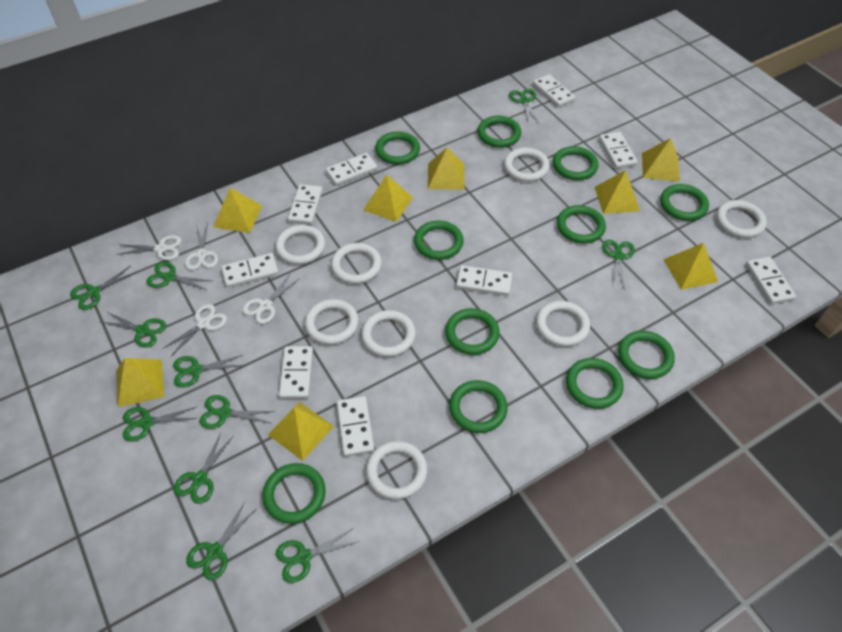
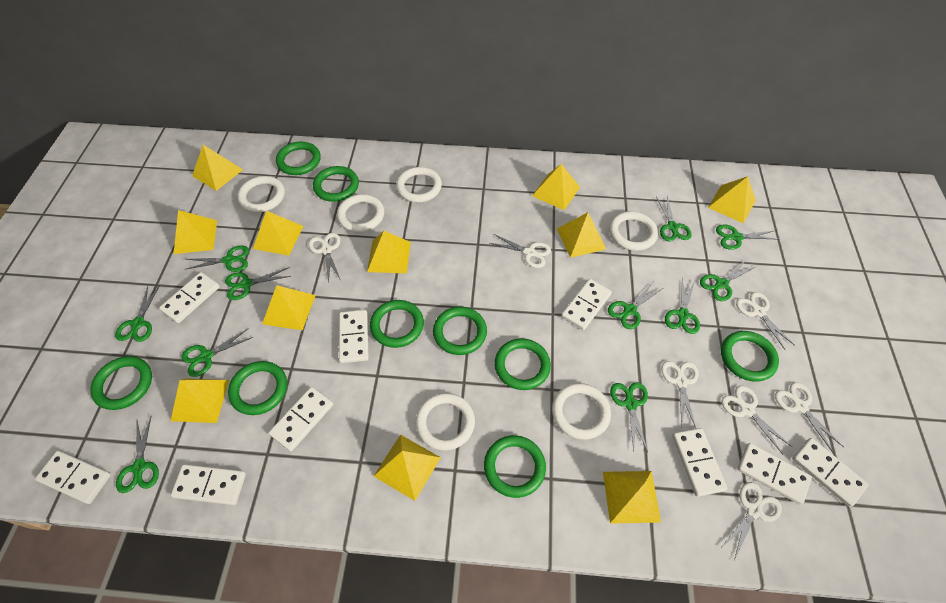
green ring: [262,463,325,524] [375,131,420,165] [414,220,464,260] [445,308,500,355] [449,380,508,433] [477,116,521,148] [553,146,598,180] [557,205,606,244] [566,358,623,409] [618,331,675,379] [660,184,709,221] = 11 -> [90,356,152,410] [228,361,287,415] [276,142,321,175] [313,166,359,202] [370,300,424,348] [433,307,487,355] [484,435,546,498] [494,338,551,390] [721,331,779,382] = 9
white ring: [275,225,325,265] [305,299,359,345] [331,243,382,284] [361,310,416,357] [366,441,428,499] [504,147,550,182] [536,301,590,347] [716,200,767,238] = 8 -> [237,176,285,212] [337,194,384,232] [396,167,442,202] [415,393,475,451] [552,383,611,440] [609,211,658,251] = 6
white scissors: [117,235,181,260] [162,304,227,356] [185,222,218,270] [242,273,300,324] = 4 -> [308,233,340,283] [490,234,551,268] [661,361,698,428] [721,482,782,560] [722,386,792,454] [736,292,795,350] [775,382,844,453] = 7
yellow pyramid: [117,358,164,407] [214,188,262,233] [268,402,334,461] [363,175,413,222] [428,147,465,190] [595,170,640,214] [642,138,680,182] [663,243,718,290] = 8 -> [171,378,229,423] [174,210,217,254] [192,145,243,191] [253,211,304,256] [262,285,316,330] [367,231,411,274] [374,435,441,501] [532,164,580,210] [557,212,606,258] [603,471,661,523] [708,176,756,224] = 11

